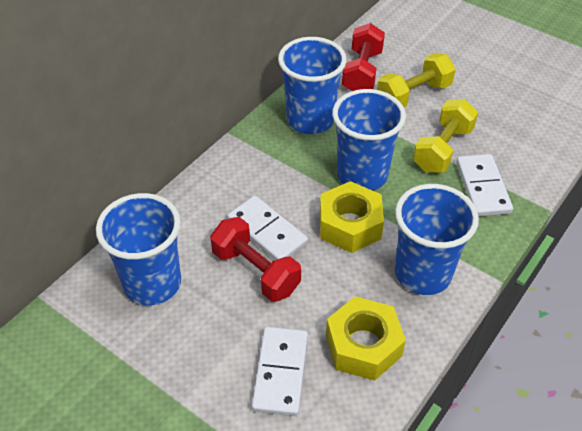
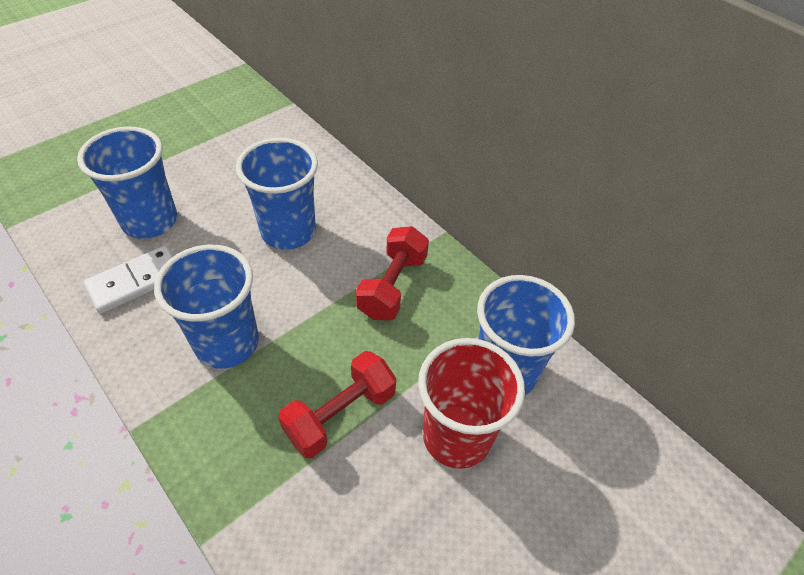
red cup: none = 0 -> [418,338,525,469] = 1
white domino: [227,196,308,260] [252,327,308,416] [456,154,513,217] = 3 -> [83,246,173,314] = 1
yellow dumbbell: [377,53,456,107] [413,99,478,173] = 2 -> none = 0
yellow nut: [320,181,384,253] [326,296,406,381] = 2 -> none = 0

